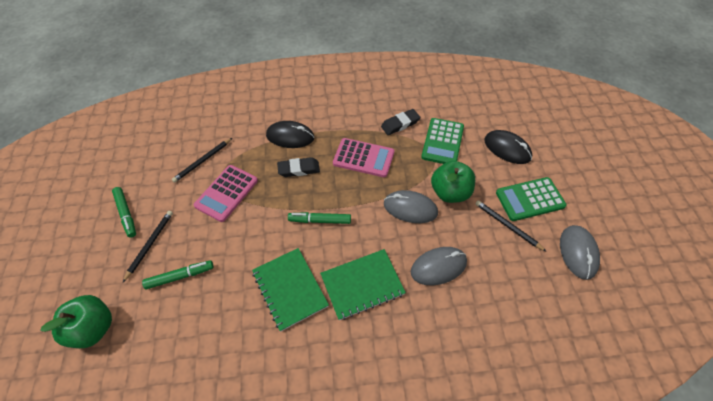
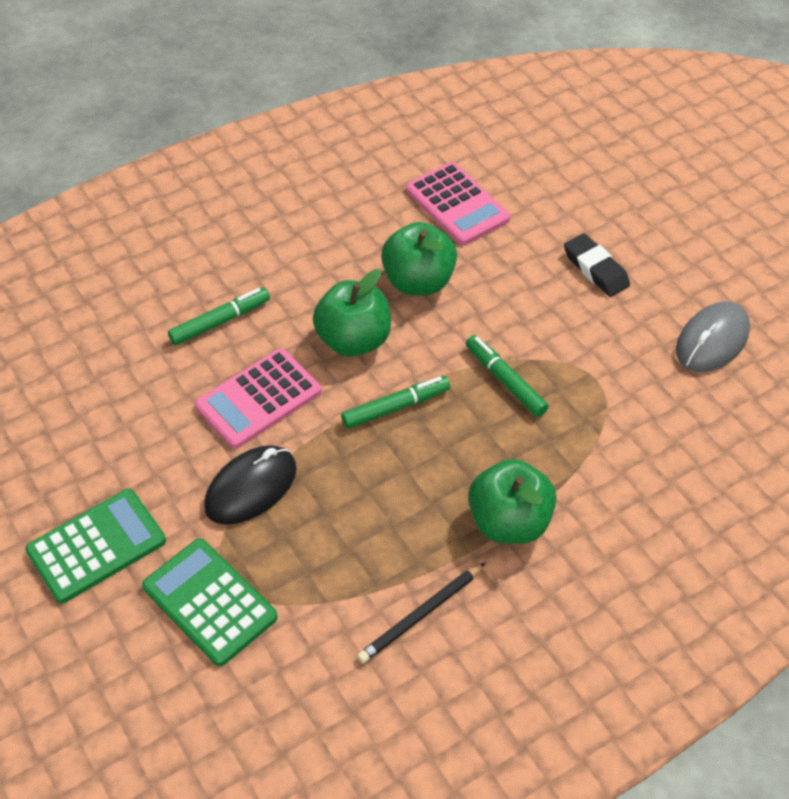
black eraser: [277,157,320,177] [381,109,420,135] = 2 -> [564,234,630,297] = 1
black mouse: [266,121,314,148] [484,130,532,164] = 2 -> [204,445,297,525] = 1
black pencil: [123,211,173,282] [172,138,232,183] [475,200,547,252] = 3 -> [357,563,485,663] = 1
green apple: [40,295,112,348] [431,161,475,203] = 2 -> [313,269,391,357] [381,222,457,295] [468,459,556,544] = 3
green notebook: [252,248,329,331] [320,249,406,320] = 2 -> none = 0
grey mouse: [384,190,438,223] [411,247,467,286] [560,225,600,280] = 3 -> [676,302,750,372] = 1

